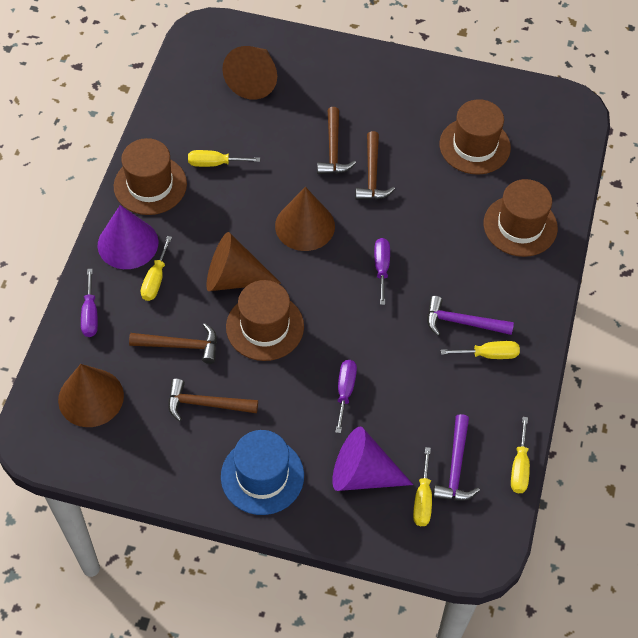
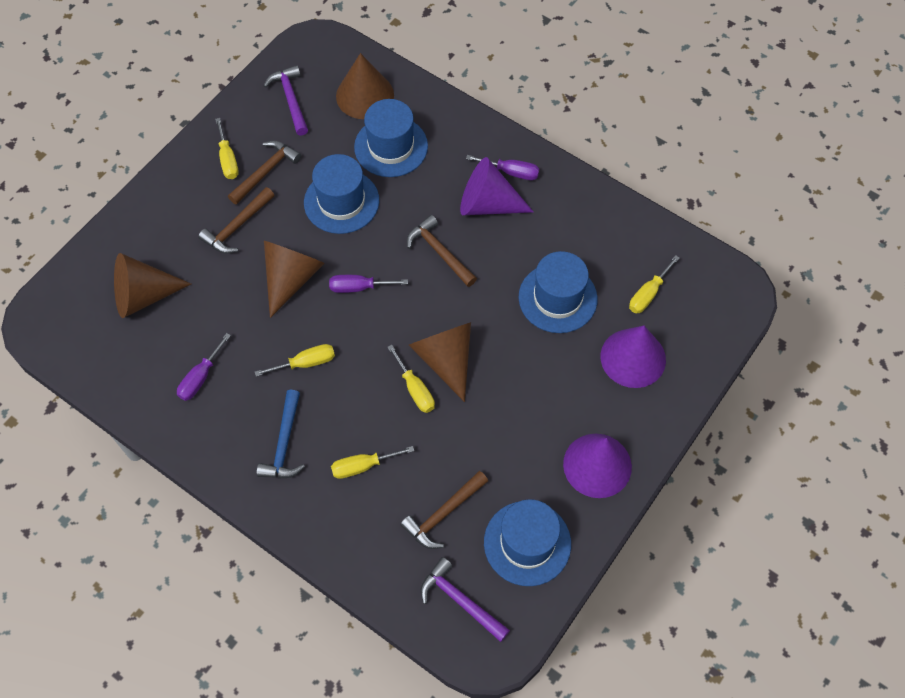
blue hammer: none = 0 -> [257,390,305,479] = 1
blue hat: [221,430,304,515] = 1 -> [304,154,379,234] [354,99,428,177] [484,499,571,586] [519,251,598,333] = 4
brown hat: [114,138,187,215] [226,280,304,361] [439,99,511,175] [484,179,558,257] = 4 -> none = 0
purple cone: [98,205,158,269] [332,426,413,491] = 2 -> [460,157,534,215] [563,434,632,498] [601,326,666,388] = 3

